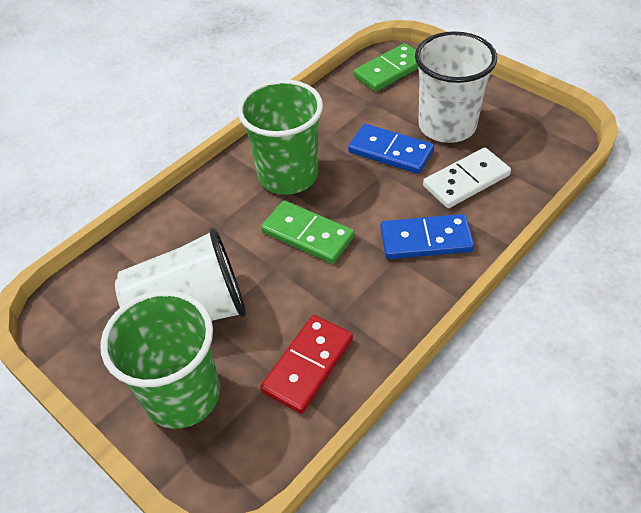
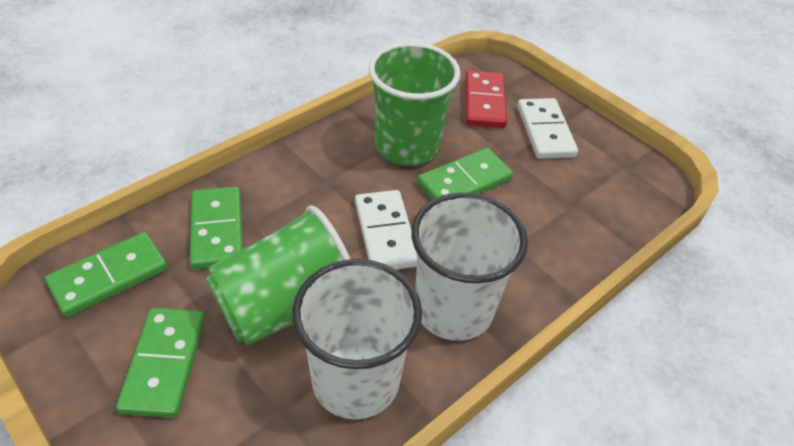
blue domino: [348,124,434,174] [381,214,474,259] = 2 -> none = 0
green domino: [261,200,354,264] [353,43,418,92] = 2 -> [45,232,168,317] [116,308,205,418] [190,187,243,269] [417,148,513,200] = 4
white domino: [423,148,511,208] = 1 -> [355,190,417,270] [517,98,578,159] = 2

